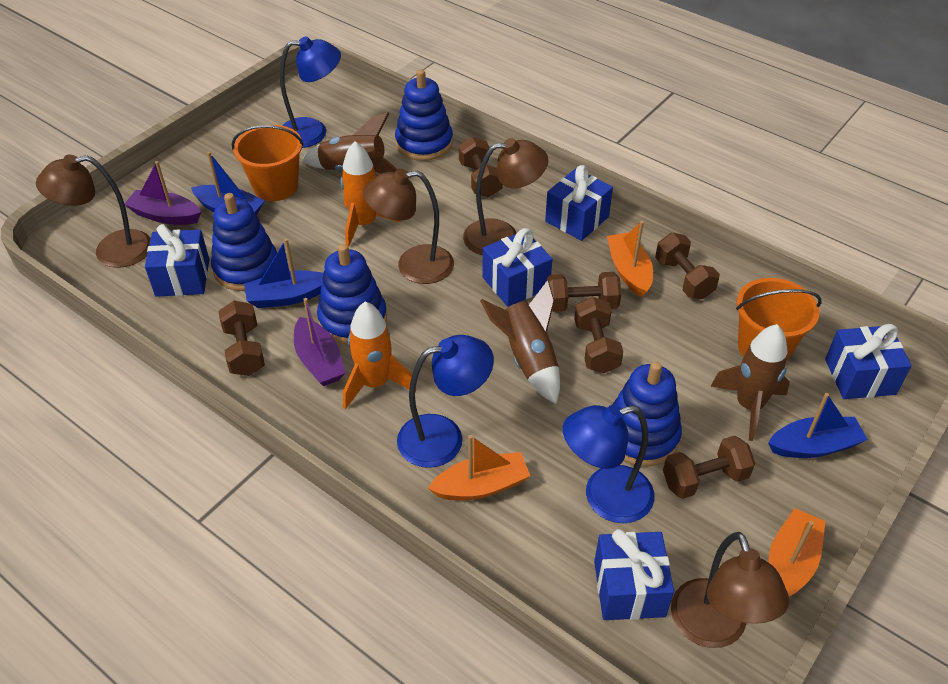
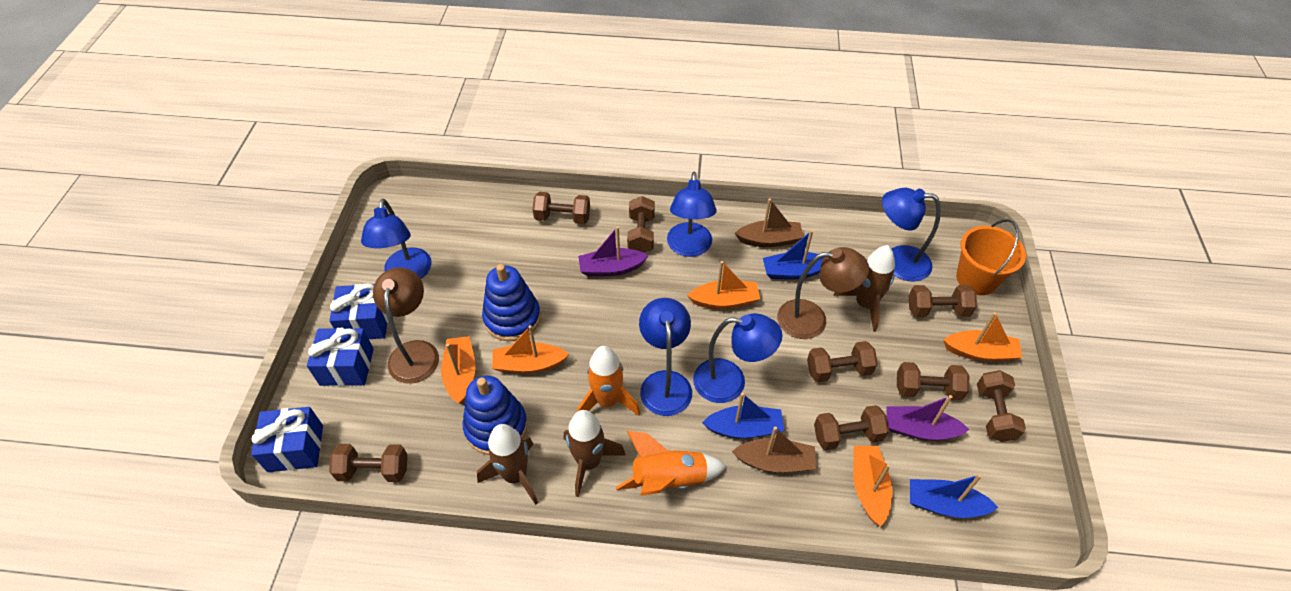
blue gift: [145,224,210,297] [482,228,552,307] [545,165,613,241] [594,529,674,620] [825,324,912,399] = 5 -> [251,407,323,472] [307,328,374,386] [329,283,388,339] = 3
blue lamp: [280,36,341,148] [397,335,494,468] [563,405,654,523] = 3 -> [361,199,432,279] [639,298,692,416] [667,172,717,257] [693,313,782,403] [882,188,941,282] = 5
blue stacking toy: [211,193,277,291] [317,244,387,344] [395,69,453,161] [613,361,682,466] = 4 -> [463,375,528,455] [482,264,541,341] = 2
brown boat: none = 0 -> [732,426,816,472] [735,198,804,247] = 2
brown dumbbell: [218,301,265,376] [459,137,503,197] [547,272,621,312] [574,297,623,373] [655,233,720,299] [663,436,755,499] = 6 -> [329,444,407,482] [532,192,590,224] [627,196,655,253] [807,341,878,382] [814,405,889,450] [897,362,969,400] [909,285,977,317] [977,370,1026,442] = 8
brown lamp: [36,155,151,268] [363,168,454,284] [463,138,548,255] [671,532,789,648] = 4 -> [373,267,439,384] [777,247,869,339] = 2
orange boat: [428,435,530,500] [607,221,653,297] [768,508,826,596] = 3 -> [441,336,476,404] [492,325,569,373] [687,261,760,309] [853,446,893,526] [943,312,1022,361] = 5
orange bucket: [232,125,304,201] [736,278,822,361] = 2 -> [956,219,1026,295] = 1

